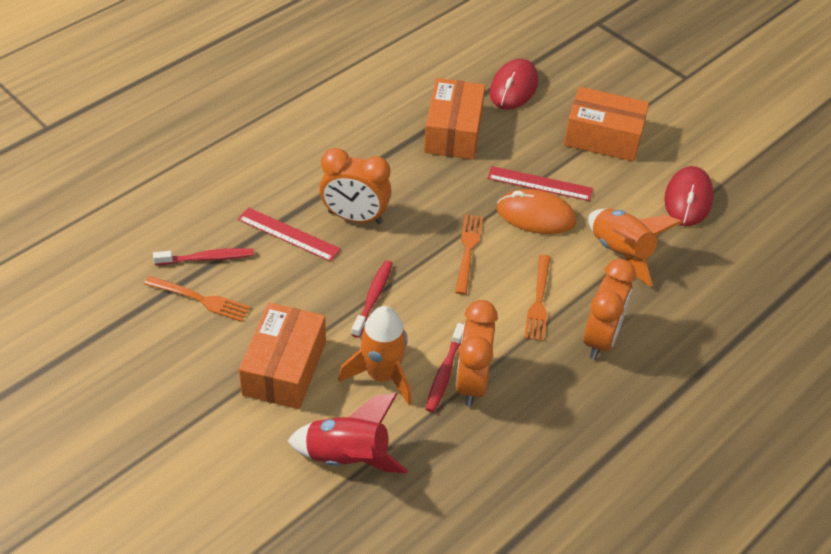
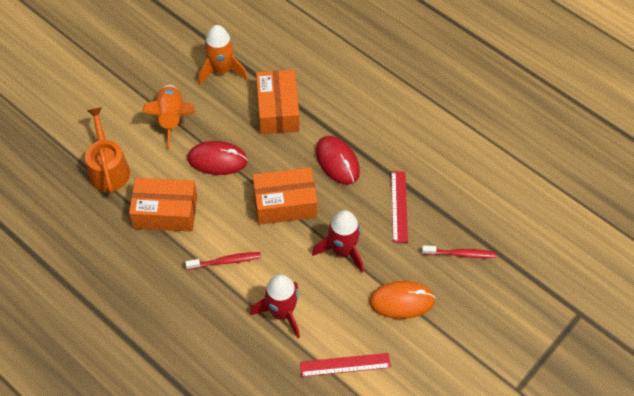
orange clock: [319,148,391,224] [455,300,498,406] [583,259,636,360] = 3 -> none = 0
orange fork: [144,276,251,322] [455,214,483,295] [524,254,550,341] = 3 -> none = 0
orange watering can: none = 0 -> [85,107,130,194] = 1
red rocket: [288,393,408,474] = 1 -> [250,274,300,338] [312,210,364,273] = 2
red toothbrush: [153,248,254,265] [351,260,393,338] [426,323,464,412] = 3 -> [185,252,261,270] [422,245,497,258] = 2

